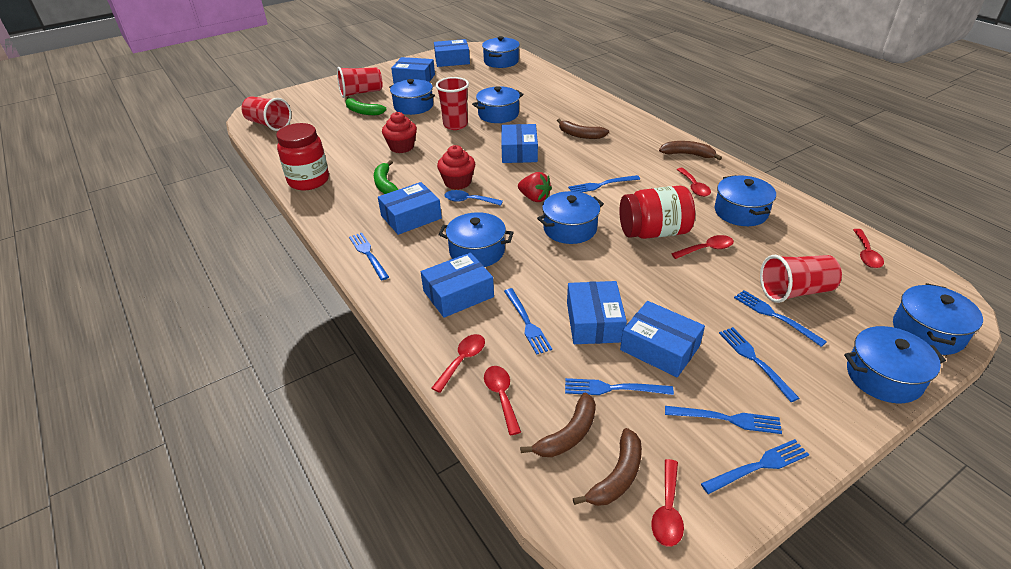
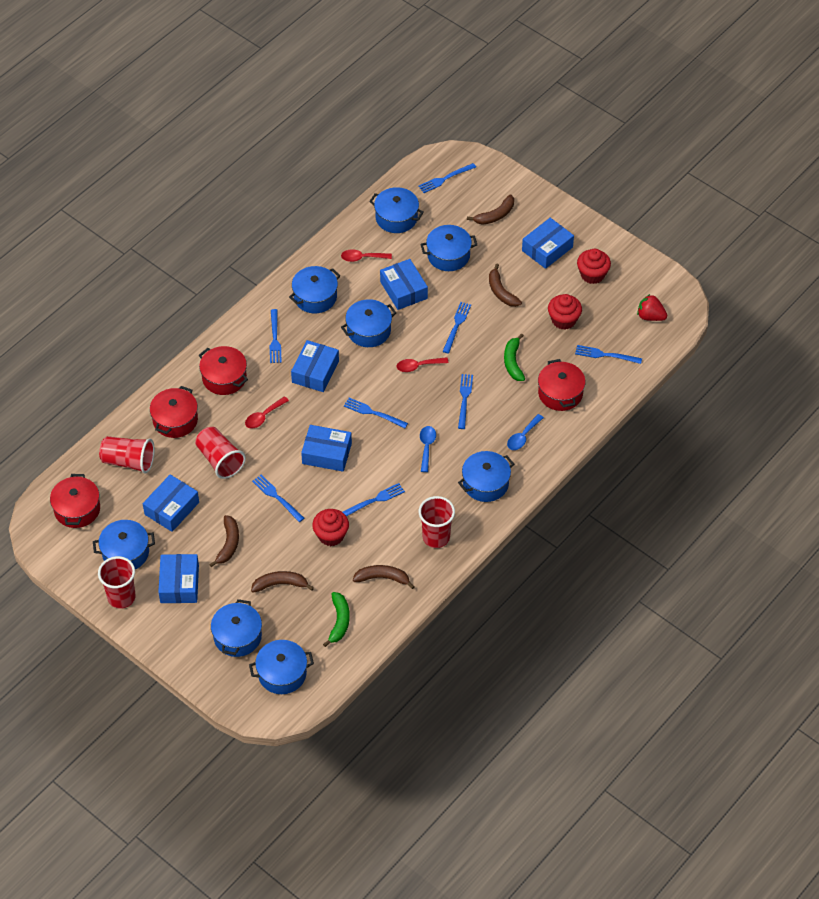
blue box: [378,182,442,235] [391,57,435,84] [421,252,494,318] [434,39,470,67] [501,124,538,163] [567,281,627,344] [620,301,705,377] = 7 -> [143,474,199,532] [158,554,199,603] [291,340,339,392] [301,425,352,472] [380,259,428,310] [522,218,574,269] = 6
blue spoon: [444,190,503,206] = 1 -> [420,426,436,472] [507,414,544,450] = 2
brown banana: [520,392,596,457] [557,119,609,139] [573,428,642,506] [659,141,722,160] = 4 -> [209,515,239,567] [251,571,314,593] [353,565,415,589] [467,195,514,225] [489,263,522,307] = 5
red cupcake: [382,112,417,153] [437,145,475,190] = 2 -> [312,509,349,546] [548,294,582,330] [577,249,611,284] = 3
red jar: [276,123,329,190] [619,186,695,239] = 2 -> none = 0
red pot: none = 0 -> [50,474,100,528] [150,386,198,438] [199,346,248,395] [538,359,585,411] = 4
red spoon: [432,334,485,393] [484,366,521,435] [651,459,684,547] [671,235,734,259] [676,168,711,197] [853,229,884,268] = 6 -> [245,396,289,429] [341,249,392,262] [397,357,449,372] = 3

